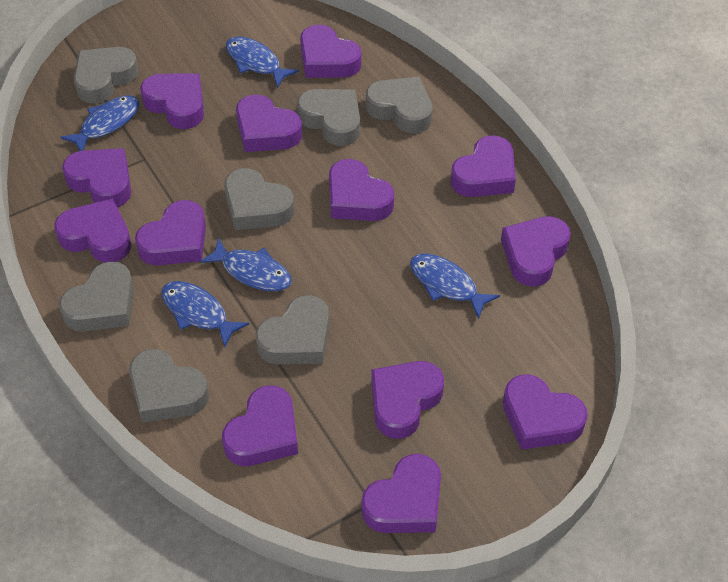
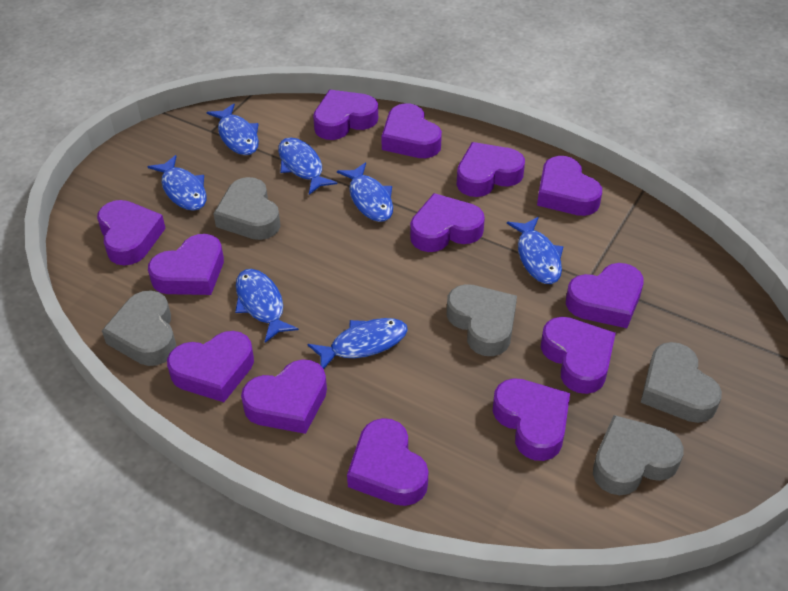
blue fish: [60,95,139,151] [162,281,249,347] [199,237,292,291] [226,37,299,88] [410,254,500,319] = 5 -> [147,155,207,211] [207,104,259,155] [235,269,299,343] [278,138,338,195] [308,318,408,369] [337,162,393,222] [507,217,564,284] = 7
grey heart: [59,261,134,332] [74,47,139,104] [129,349,209,423] [224,168,294,230] [255,295,329,364] [297,89,360,146] [366,77,432,133] = 7 -> [102,290,176,366] [213,177,281,240] [446,284,517,356] [593,415,684,495] [641,342,722,423] = 5

